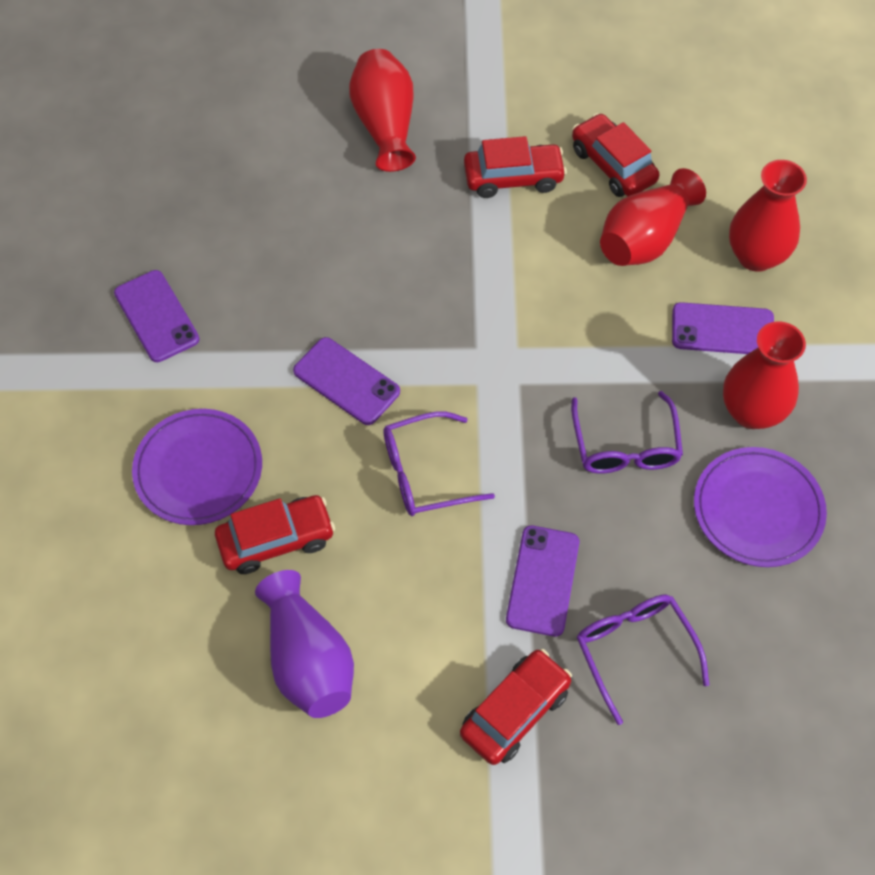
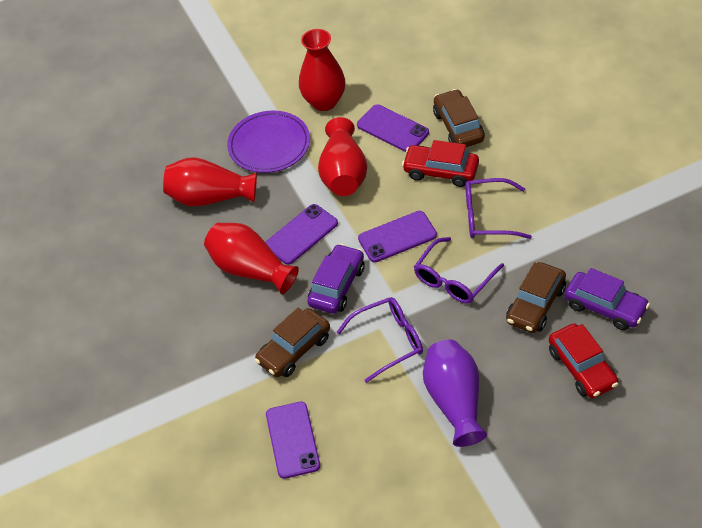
brown car: none = 0 -> [255,308,330,377] [433,89,485,147] [506,262,566,333] = 3
purple car: none = 0 -> [307,244,365,314] [565,268,650,330] = 2
purple plate: [132,409,262,525] [694,447,827,567] = 2 -> [227,110,310,173] = 1
red car: [215,495,335,574] [460,649,572,765] [464,136,567,198] [572,113,660,197] = 4 -> [402,140,479,187] [549,324,619,398] = 2

